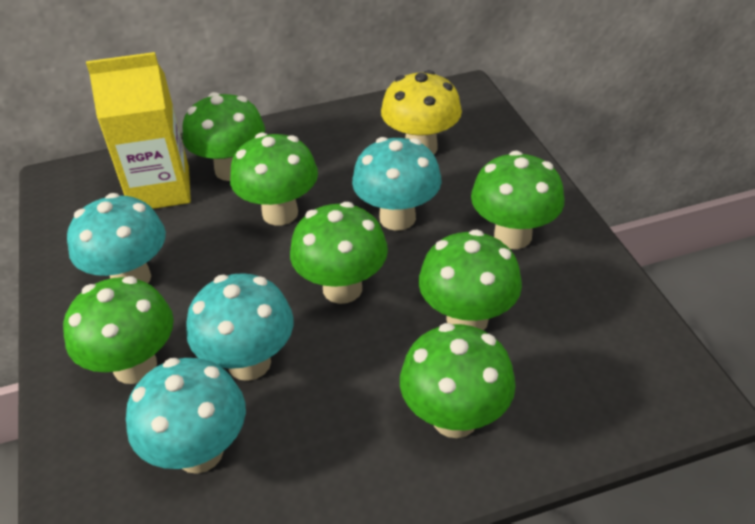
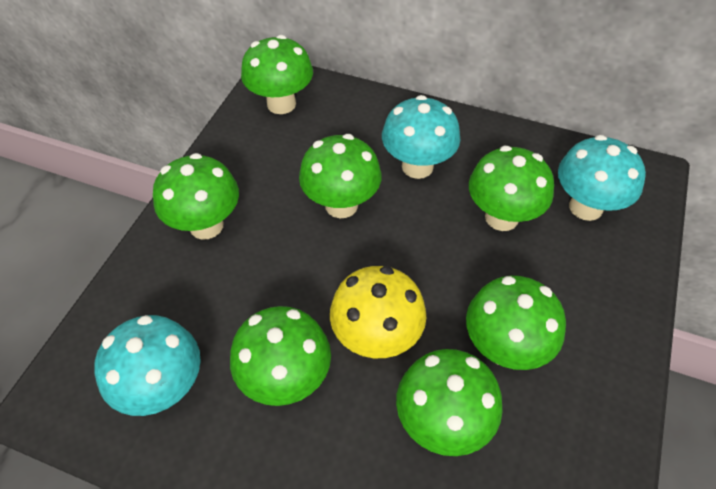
turquoise mushroom: [67,193,166,283] [126,358,246,474] [186,273,294,381] [352,137,442,231] = 4 -> [94,315,201,416] [382,95,461,179] [558,135,646,221] = 3
yellow carton: [86,52,191,209] = 1 -> none = 0

